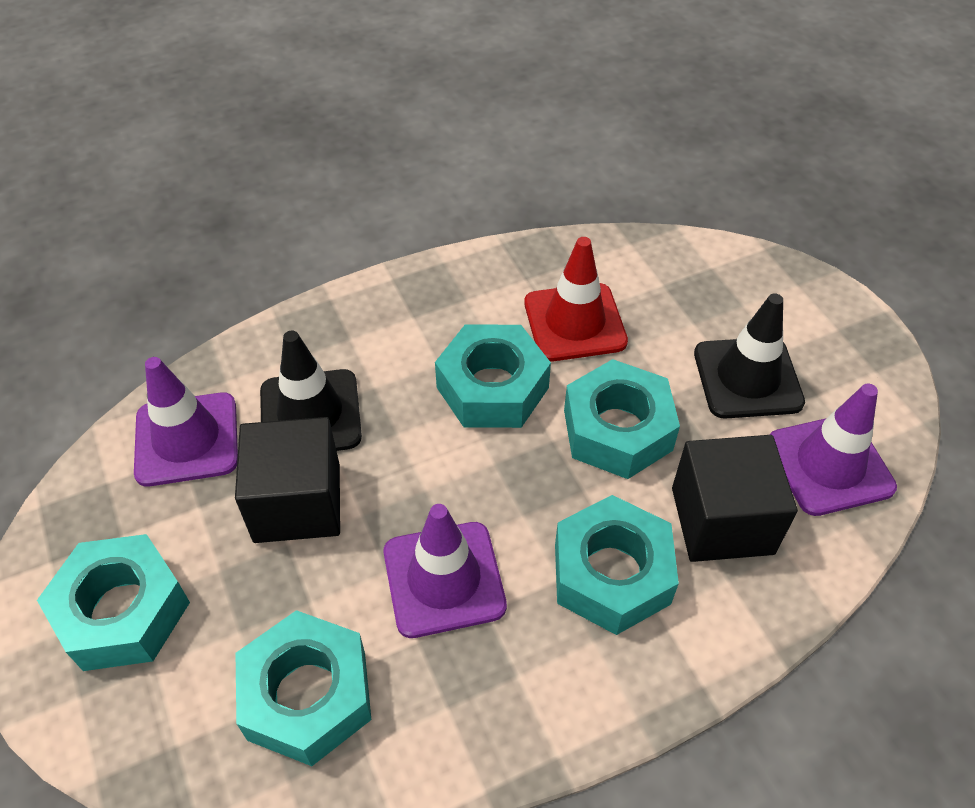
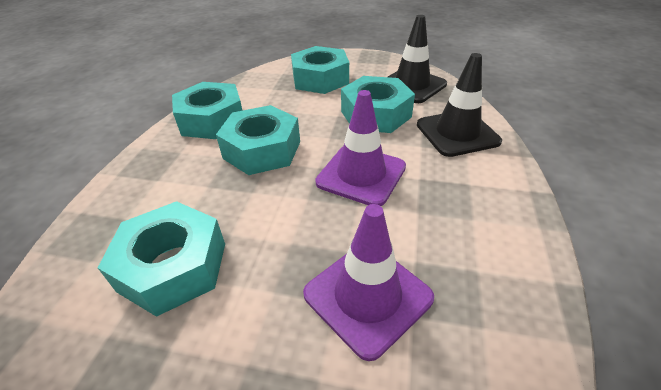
black cube: [235,417,340,543] [672,435,798,562] = 2 -> none = 0
purple traffic cone: [134,357,238,487] [384,504,507,638] [769,384,897,516] = 3 -> [303,204,434,361] [315,90,406,206] = 2
red traffic cone: [524,237,628,361] = 1 -> none = 0

